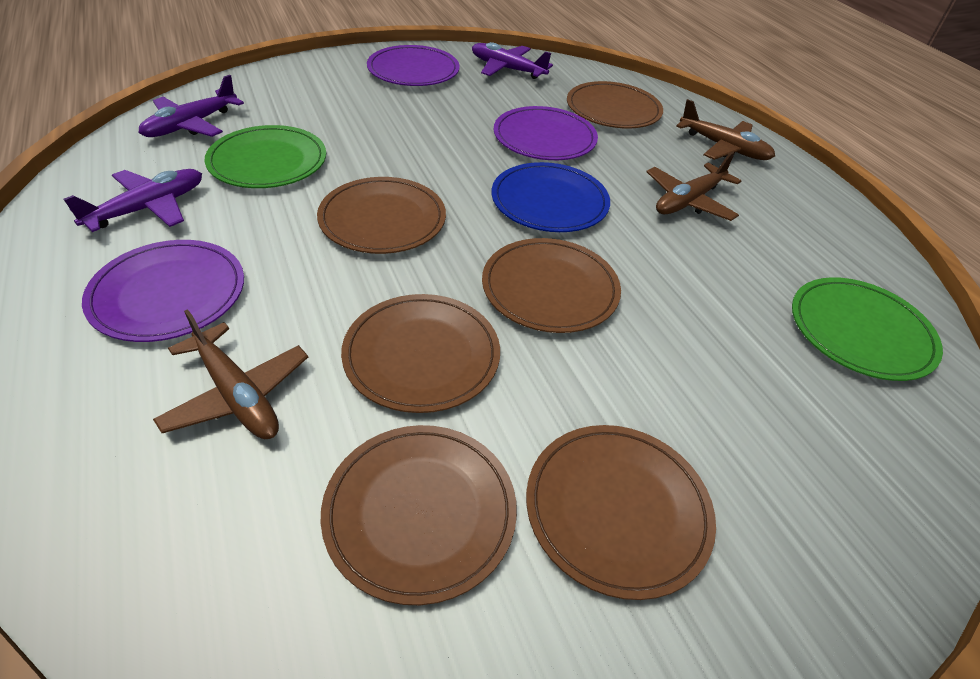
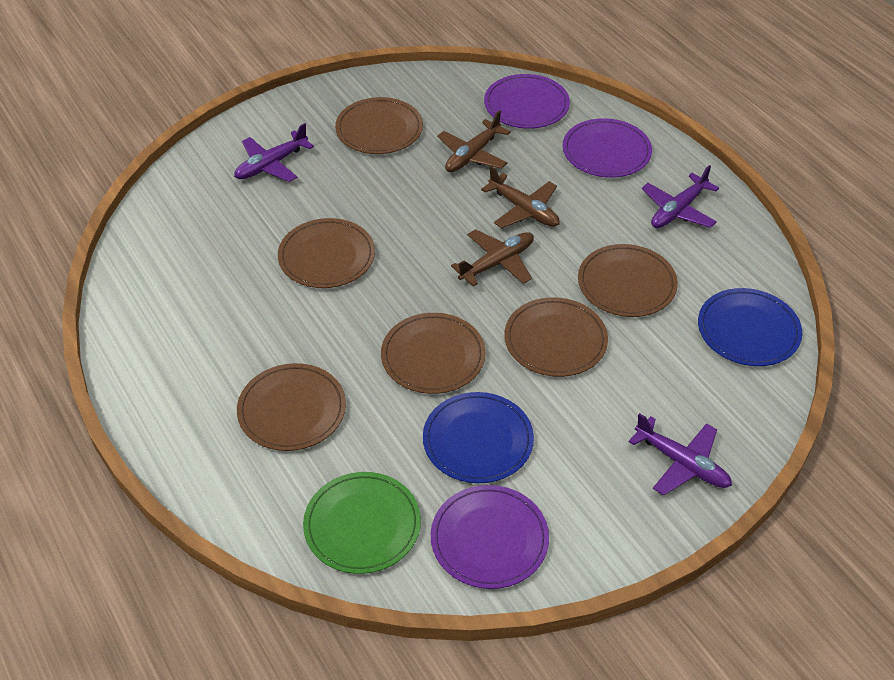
blue plate: [492,162,610,232] = 1 -> [423,392,534,483] [698,288,802,366] = 2
green plate: [205,125,326,188] [792,277,943,381] = 2 -> [303,472,421,574] = 1

